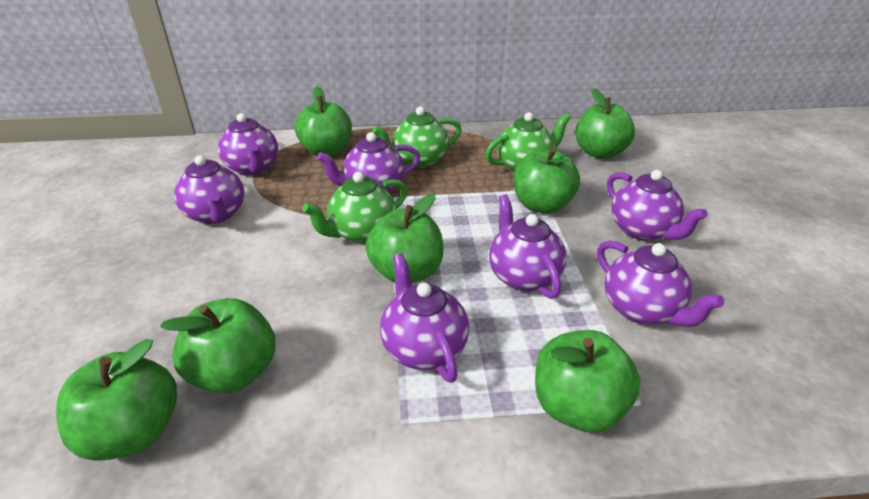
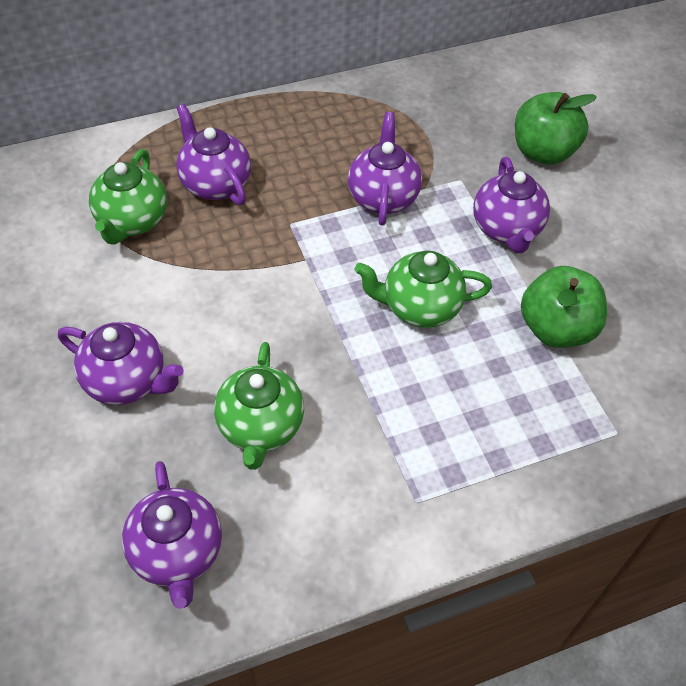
green apple: [56,339,177,461] [160,298,276,393] [295,86,352,156] [366,194,444,283] [513,147,580,214] [535,330,641,433] [575,88,635,159] = 7 -> [515,92,597,164] [521,266,607,348] = 2
purple teapot: [174,155,244,224] [218,113,278,176] [317,132,420,193] [380,253,469,383] [489,194,567,299] [597,241,724,327] [607,170,708,241] = 7 -> [58,322,184,405] [122,461,222,609] [176,104,251,205] [348,112,422,225] [473,157,550,253] = 5

